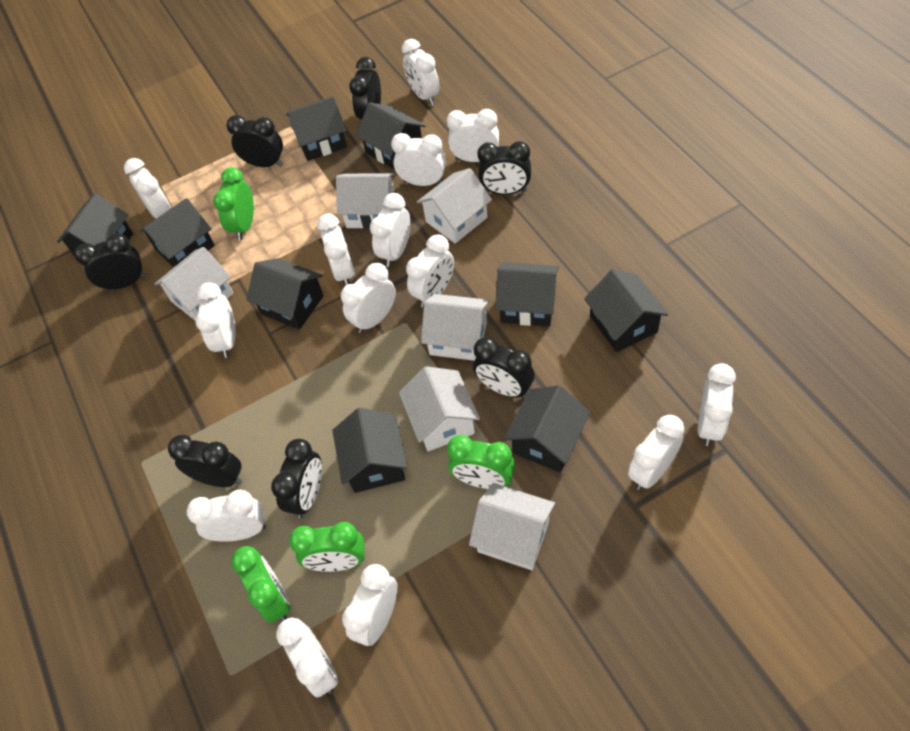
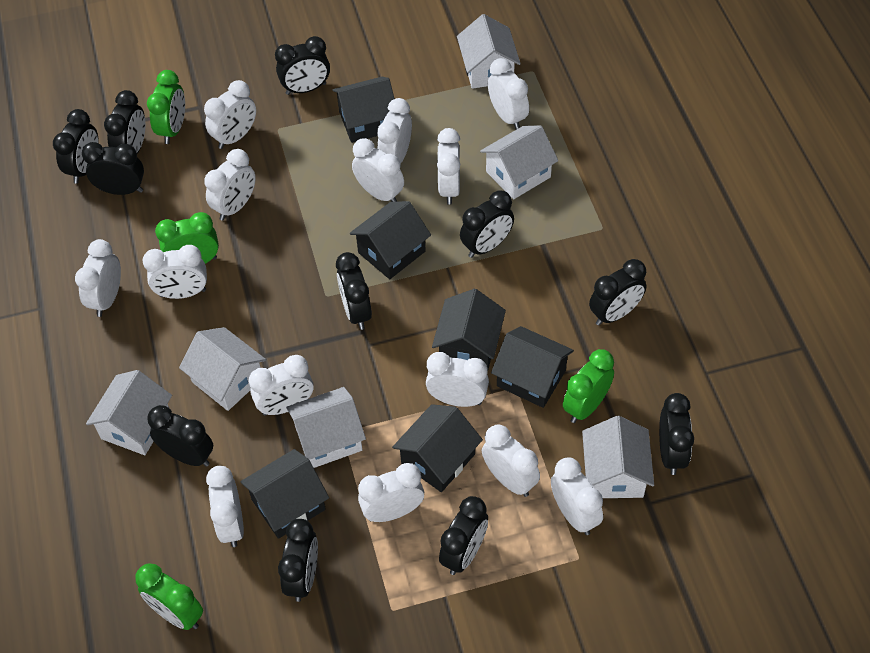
black clock: [75,233,146,291] [168,435,242,487] [227,115,283,167] [271,439,322,518] [349,57,381,120] [473,337,535,398] [477,141,531,195] = 7 -> [53,109,99,184] [82,142,144,195] [104,90,145,153] [147,405,213,466] [275,36,330,95] [278,519,318,602] [336,252,372,330] [439,496,488,575] [460,190,514,258] [589,259,646,326] [659,393,694,475] = 11
black house: [57,193,133,257] [140,198,215,267] [246,258,324,330] [286,96,347,161] [332,408,407,493] [356,102,426,170] [495,262,559,326] [504,385,590,472] [584,269,668,352] = 9 -> [240,449,329,539] [332,77,395,143] [350,201,431,279] [392,404,483,492] [432,289,506,369] [491,326,574,408] = 6

